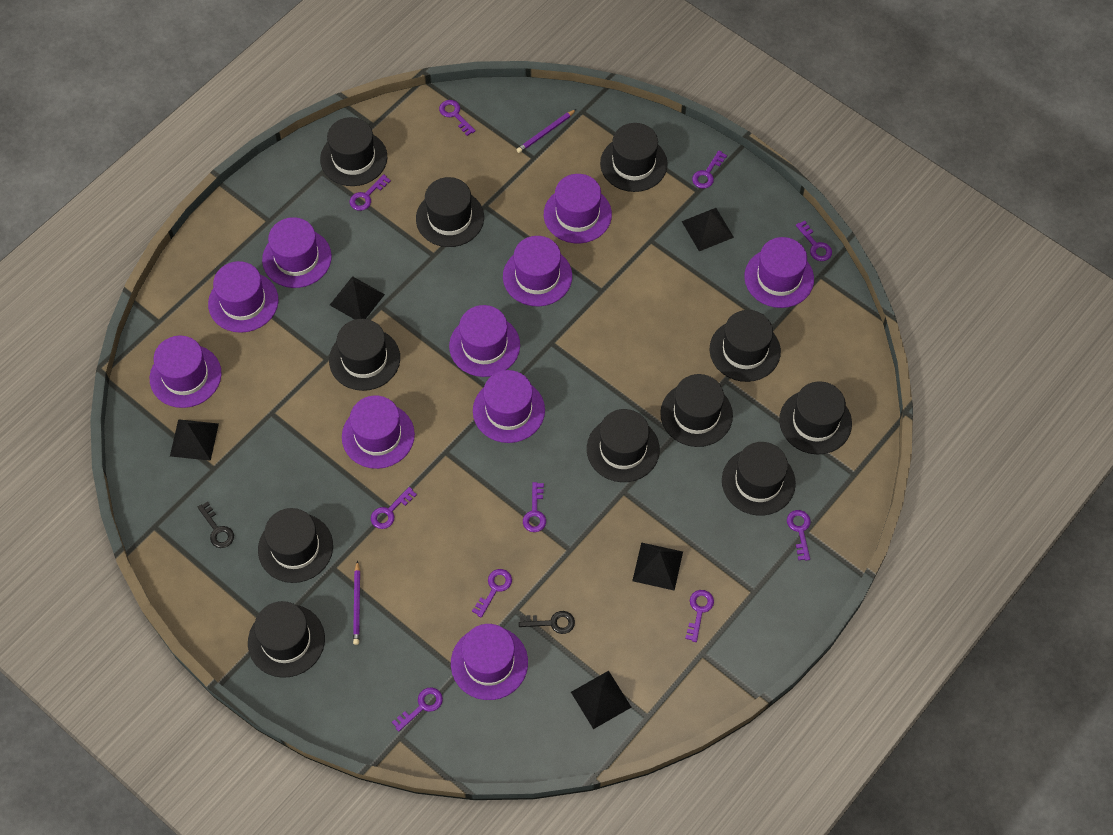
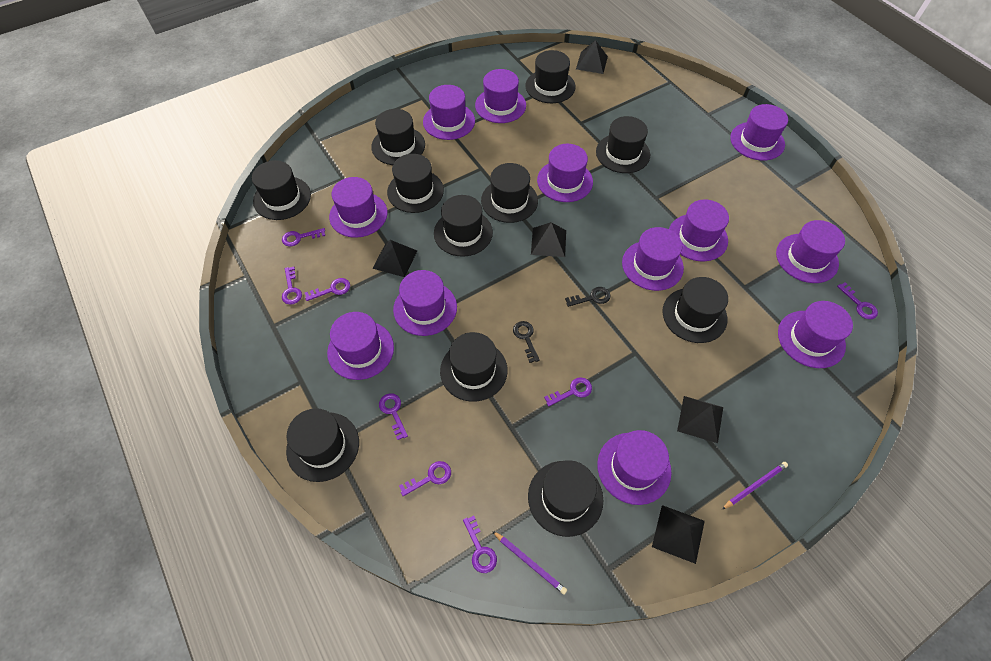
purple hat: [150,336,222,408] [208,261,278,333] [262,217,332,288] [342,395,415,469] [449,305,520,377] [451,624,528,700] [473,370,545,443] [503,236,572,306] [544,174,612,243] [744,237,814,308] = 10 -> [327,312,394,380] [329,177,388,238] [393,270,457,336] [423,85,475,140] [475,69,526,123] [537,144,593,202] [597,430,672,505] [622,227,684,291] [669,200,729,261] [730,104,788,161] [776,220,845,283] [778,301,853,368] = 12
purple key: [350,174,391,211] [371,487,417,529] [392,687,443,732] [439,100,476,136] [472,569,512,618] [523,482,546,532] [685,590,714,642] [692,150,727,189] [787,510,811,561] [796,221,832,261] = 10 -> [282,228,325,246] [282,267,302,305] [305,278,350,301] [379,393,408,440] [399,461,451,496] [463,516,497,573] [544,377,592,407] [837,282,878,319] = 8

